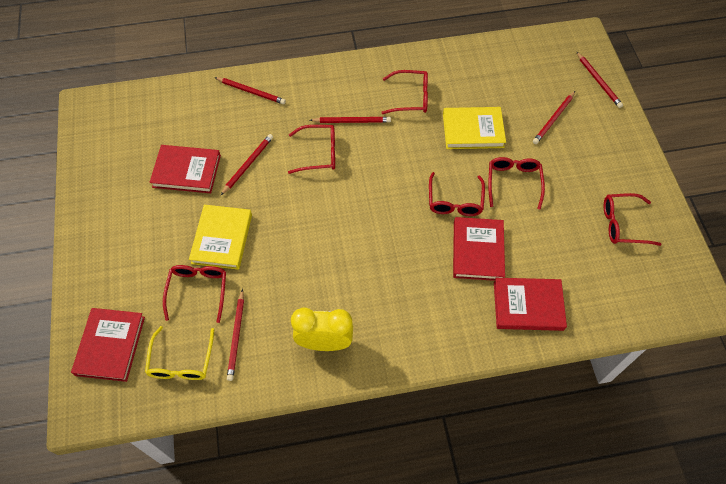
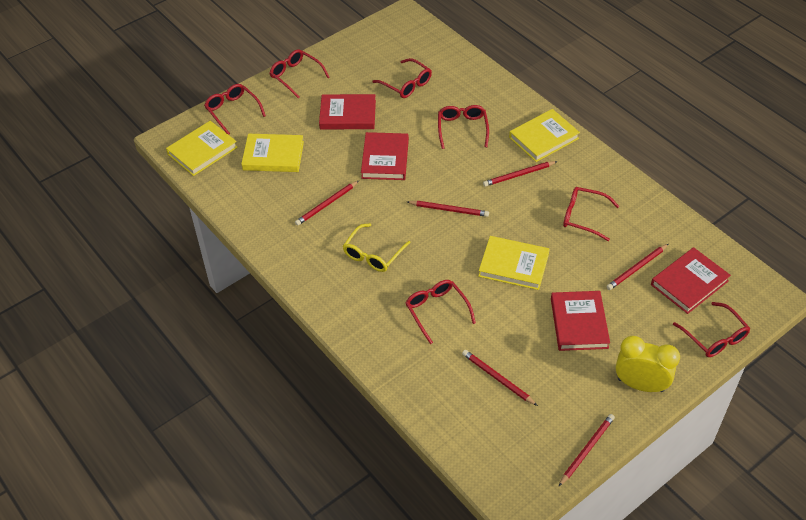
red glasses: [163,265,226,323] [288,125,335,174] [381,70,428,114] [429,172,485,216] [488,157,545,210] [604,193,662,246] = 6 -> [204,84,266,135] [270,49,329,98] [372,58,432,98] [406,280,476,344] [438,105,489,149] [563,187,619,241] [673,302,750,357] = 7
yellow book: [189,205,252,270] [443,107,506,149] = 2 -> [166,121,238,176] [241,134,304,172] [478,236,550,290] [509,109,580,162] = 4

